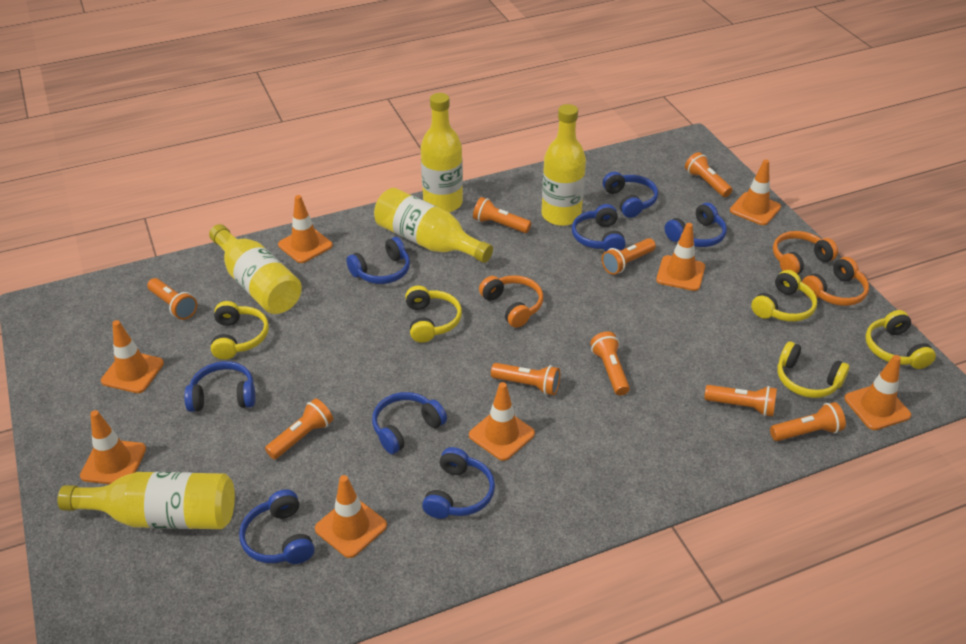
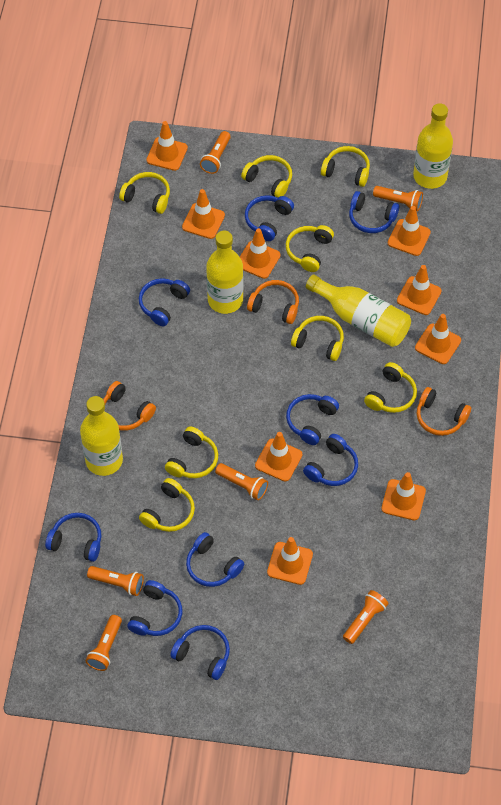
blue headphones: [184,361,255,412] [239,489,314,564] [346,237,410,284] [372,392,447,454] [422,447,495,519] [572,204,626,252] [603,172,658,218] [665,203,727,247] = 8 -> [45,513,102,562] [127,580,182,636] [139,278,190,326] [170,625,230,680] [186,532,244,587] [245,195,294,241] [286,394,339,445] [303,434,358,486] [349,191,399,233] = 9
orange flashlight: [147,278,197,320] [265,398,333,459] [473,197,531,233] [491,363,560,395] [590,331,630,396] [602,238,656,275] [685,152,732,197] [704,385,777,417] [770,402,846,441] = 9 -> [86,615,122,671] [87,566,144,596] [200,131,231,174] [215,463,268,500] [343,590,389,644] [373,186,423,211] = 6
orange traffic cone: [80,410,146,484] [101,320,164,393] [278,195,333,263] [315,475,387,558] [469,382,535,461] [656,223,705,291] [730,159,781,225] [844,355,911,430] = 8 -> [146,121,188,171] [182,189,225,239] [240,228,281,279] [255,432,303,482] [267,537,313,585] [381,472,426,520] [388,206,431,256] [397,265,442,315] [415,314,461,364] = 9
yellow bottle: [58,472,235,529] [209,224,302,314] [374,188,493,263] [421,93,463,212] [541,104,586,226] = 5 -> [80,396,123,476] [206,231,243,314] [306,274,411,347] [413,103,453,189] = 4
yellow headphones: [211,301,269,360] [405,286,462,343] [751,270,817,322] [777,341,849,398] [865,310,936,369] = 5 -> [119,172,170,214] [139,478,195,532] [165,427,218,478] [241,155,292,198] [286,225,334,272] [291,316,344,361] [321,146,370,187] [364,362,417,413] = 8

